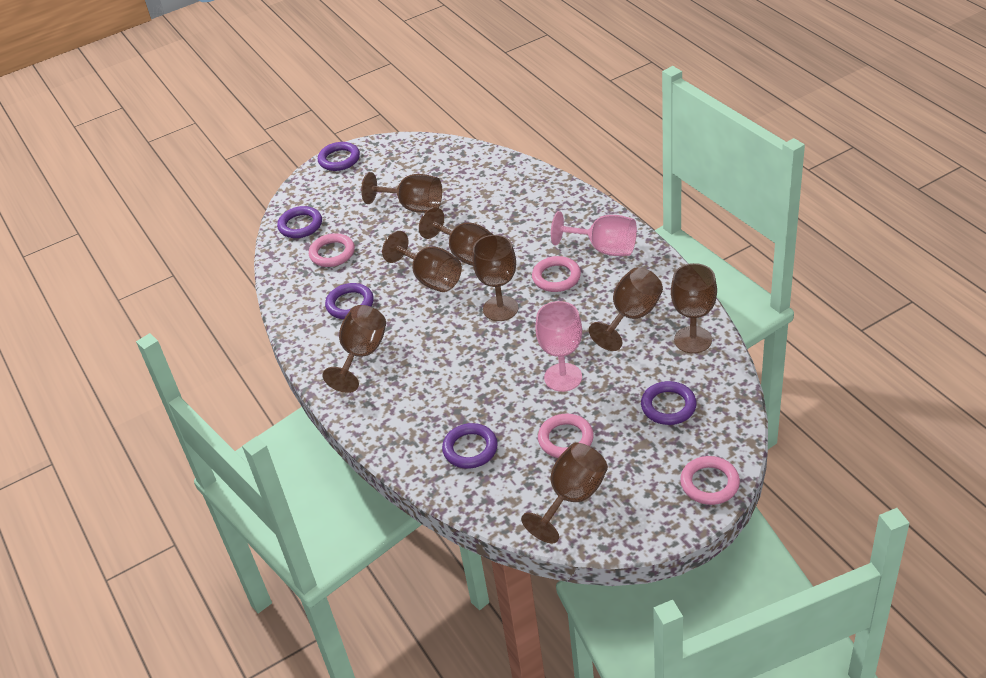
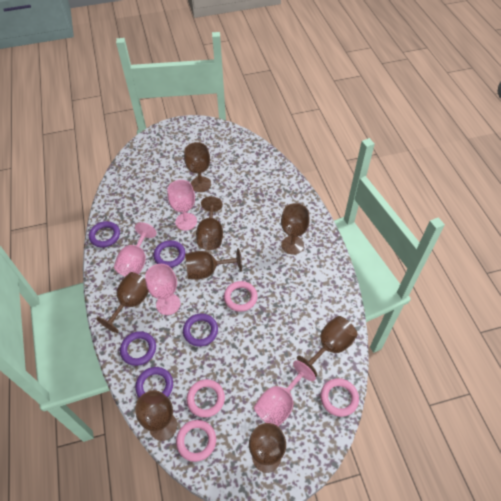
pink goblet: [535,301,582,392] [551,211,637,256] = 2 -> [114,222,157,277] [145,264,180,315] [167,180,197,231] [254,360,316,426] = 4

